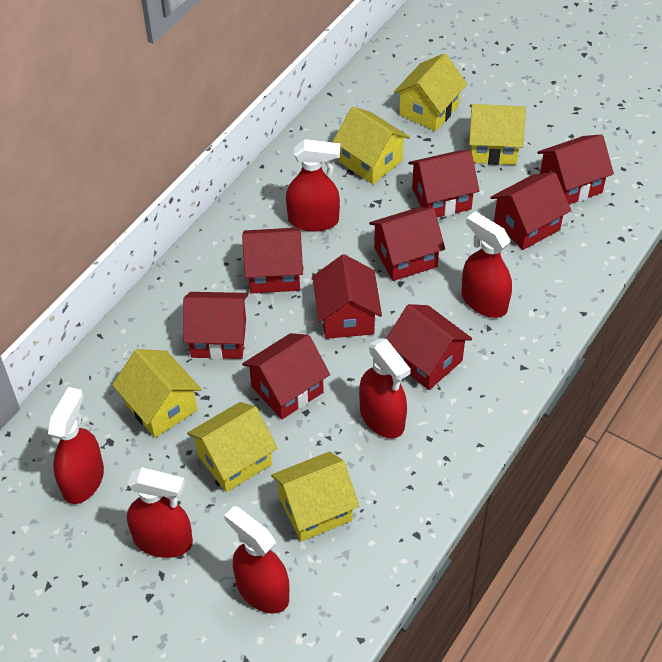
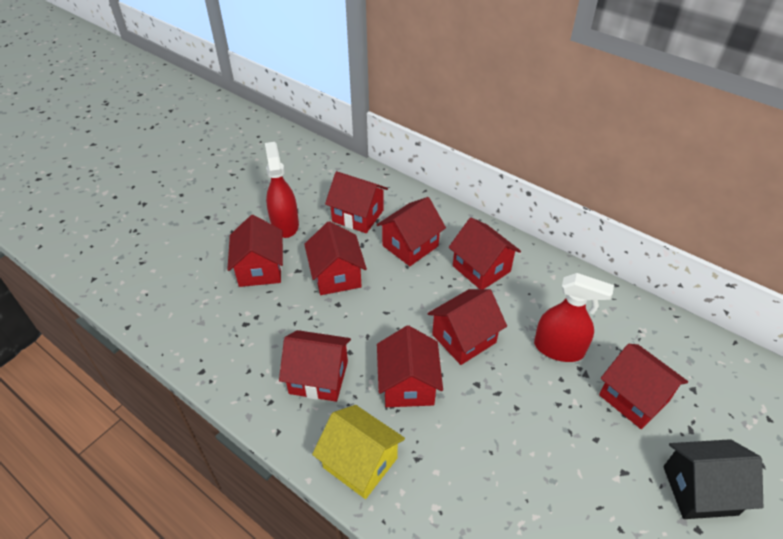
black house: none = 0 -> [663,439,763,519] = 1
red spray bottle: [48,387,104,504] [127,468,193,558] [224,506,289,614] [286,139,340,232] [359,338,411,438] [462,212,512,318] = 6 -> [265,142,299,238] [534,273,614,362] = 2
yellow house: [112,349,202,438] [187,402,277,492] [271,451,359,542] [333,107,410,184] [394,53,467,131] [469,104,526,165] = 6 -> [312,405,405,499] = 1

